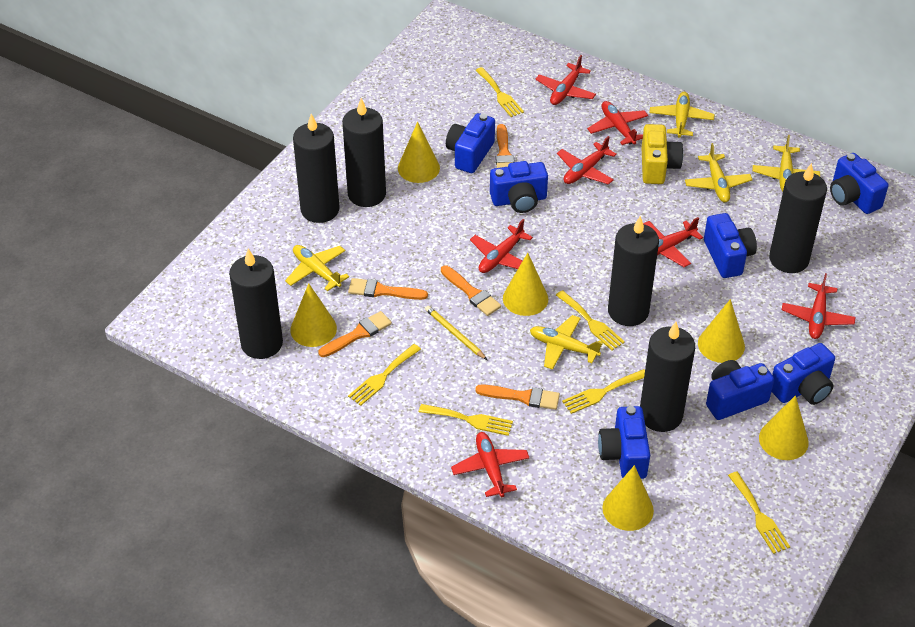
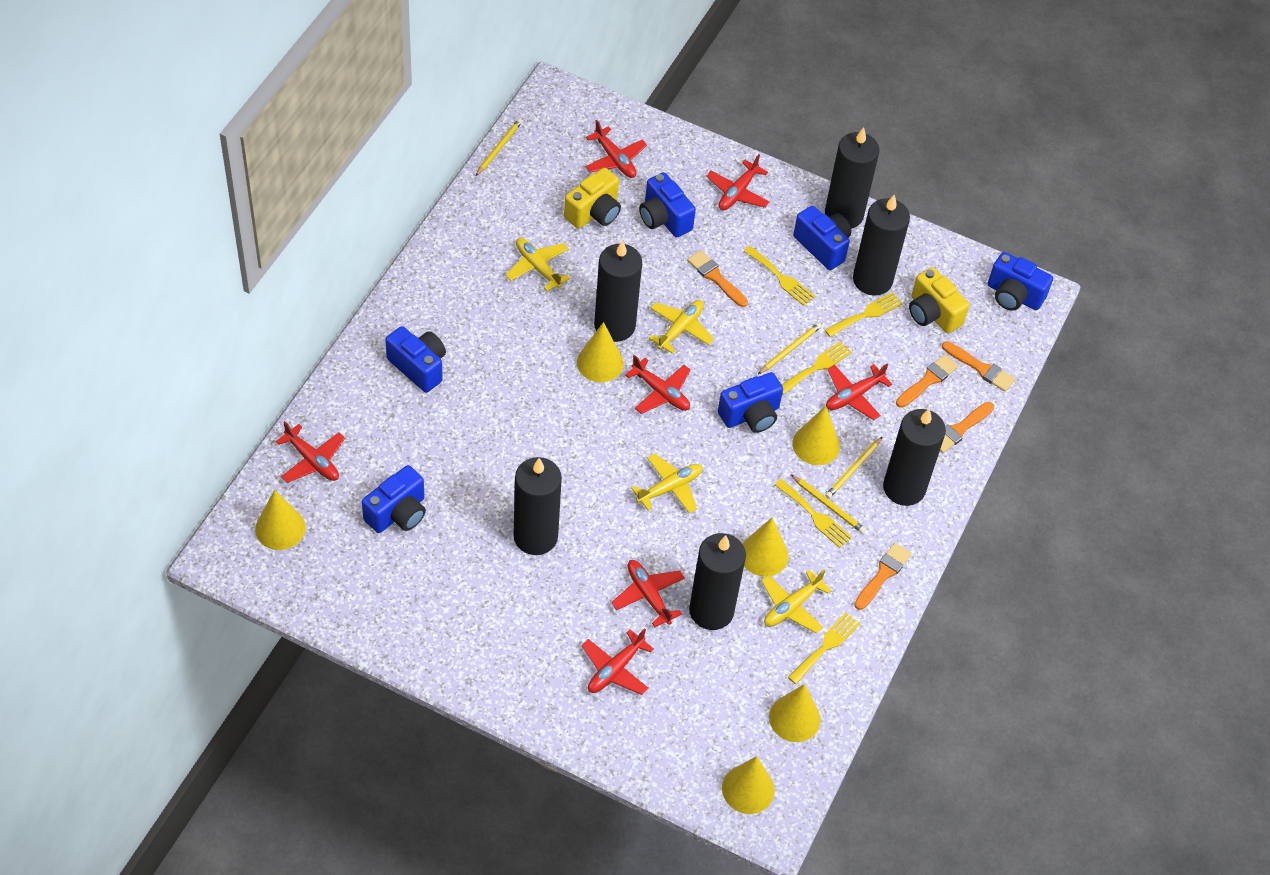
blue camera: [446,113,495,173] [490,161,548,213] [598,406,650,479] [704,213,757,278] [706,360,774,420] [772,343,835,405] [830,153,888,214] = 7 -> [362,465,426,533] [385,326,446,393] [639,172,696,238] [718,372,783,433] [793,206,851,270] [988,252,1053,311] = 6
yellow camera: [641,124,683,184] = 1 -> [564,168,621,229] [909,267,970,334] = 2
yellow fork: [348,344,421,406] [419,404,513,436] [475,67,524,117] [556,290,625,350] [562,369,645,414] [728,472,790,554] = 6 -> [744,246,815,306] [775,479,852,548] [782,341,852,395] [788,613,860,684] [825,292,903,337] = 5
yellow pencil: [425,306,487,360] = 1 -> [476,119,522,176] [758,323,822,374] [790,474,866,533] [825,437,882,499] = 4
yellow plane: [285,245,349,291] [530,315,603,370] [649,92,715,138] [685,143,753,202] [753,135,820,192] = 5 -> [505,238,570,291] [631,454,703,513] [649,300,714,353] [761,569,832,633] = 4

